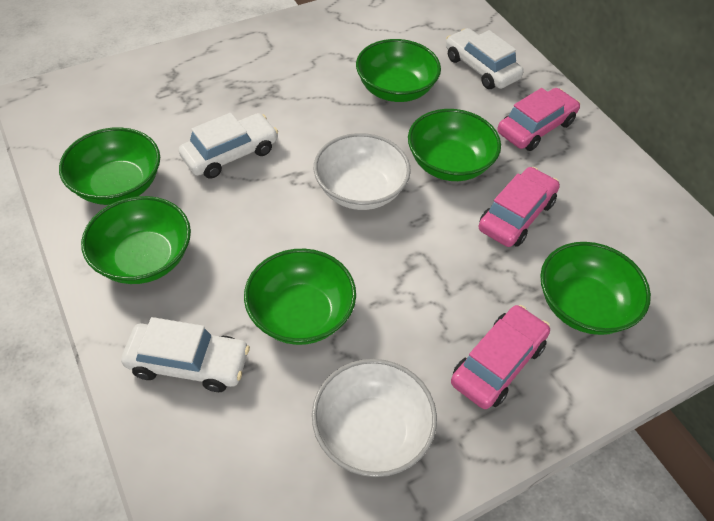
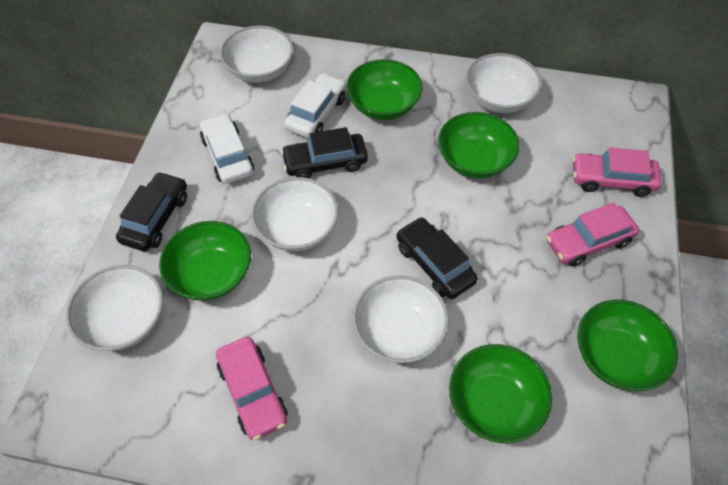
black car: none = 0 -> [116,172,187,252] [281,127,368,179] [397,217,478,299] = 3
green bowl: [59,127,160,205] [81,196,191,284] [244,249,356,345] [356,39,441,102] [408,109,501,181] [540,242,651,335] = 6 -> [159,221,251,301] [346,59,423,120] [438,112,519,179] [449,344,552,443] [578,300,678,391] = 5
white bowl: [312,359,437,477] [314,133,411,210] = 2 -> [66,265,163,351] [220,26,293,83] [251,177,338,251] [353,275,449,363] [465,53,542,113] = 5
white car: [121,317,250,392] [179,113,278,179] [446,28,524,89] = 3 -> [200,113,254,184] [284,73,346,138] = 2

